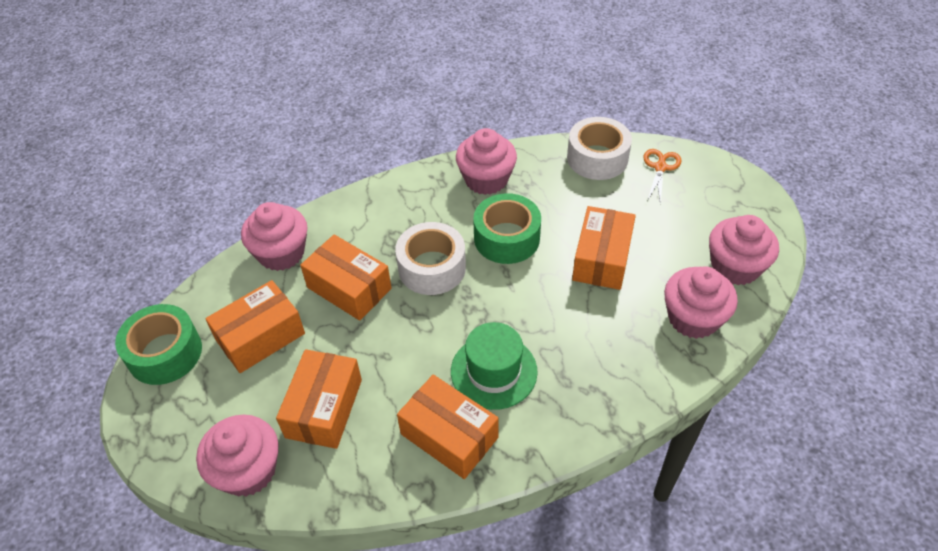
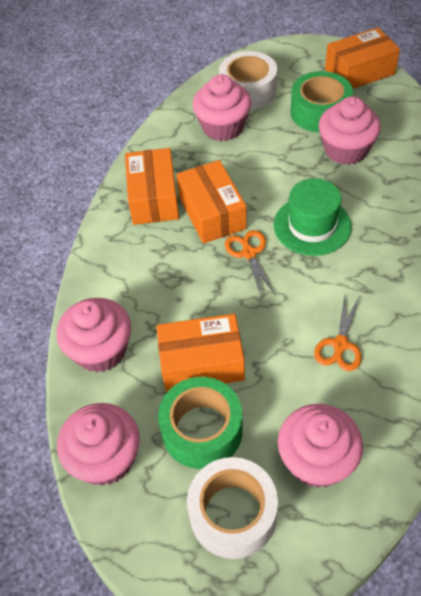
orange box: [205,280,305,373] [276,349,362,449] [300,235,392,321] [397,375,499,479] [572,206,636,290] = 5 -> [125,148,179,225] [156,314,245,392] [177,160,247,244] [325,28,400,89] = 4
orange scissors: [643,149,681,204] = 1 -> [225,230,276,298] [314,295,362,371] = 2

